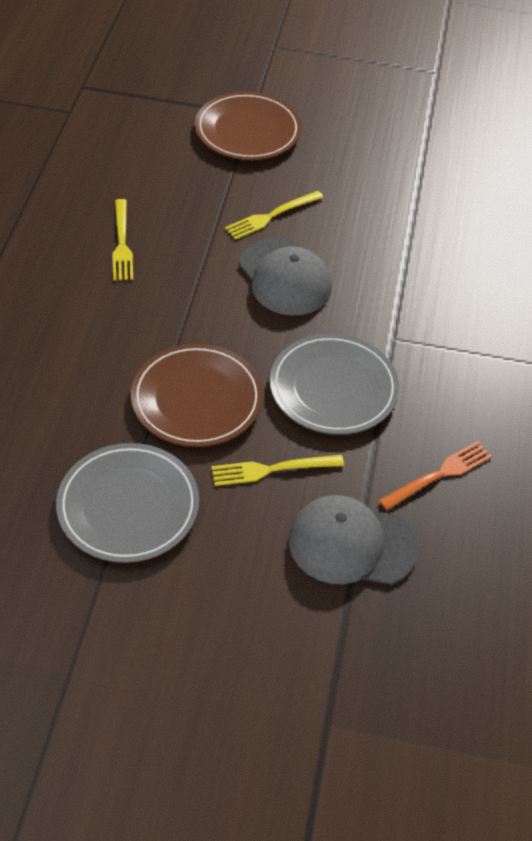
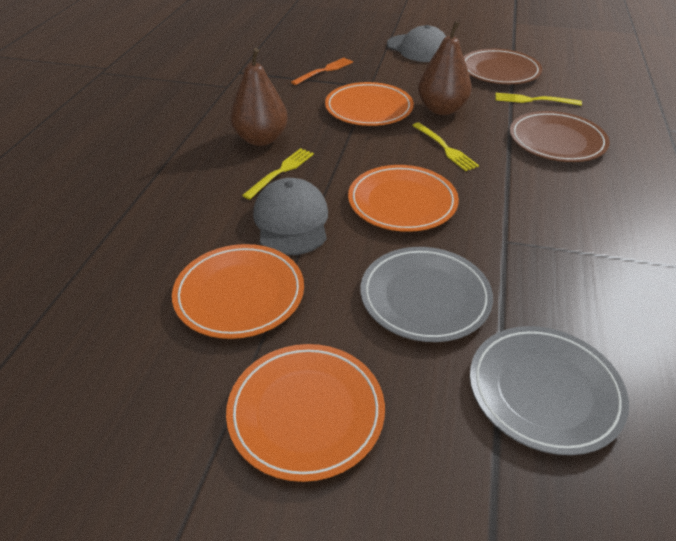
brown pear: none = 0 -> [230,48,288,146] [418,21,472,115] = 2
orange plate: none = 0 -> [172,244,304,339] [226,344,385,482] [325,82,414,126] [348,165,459,232] = 4

